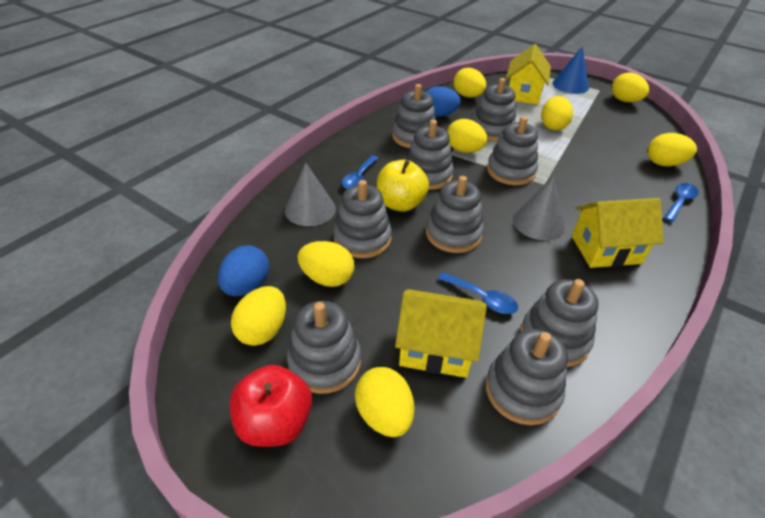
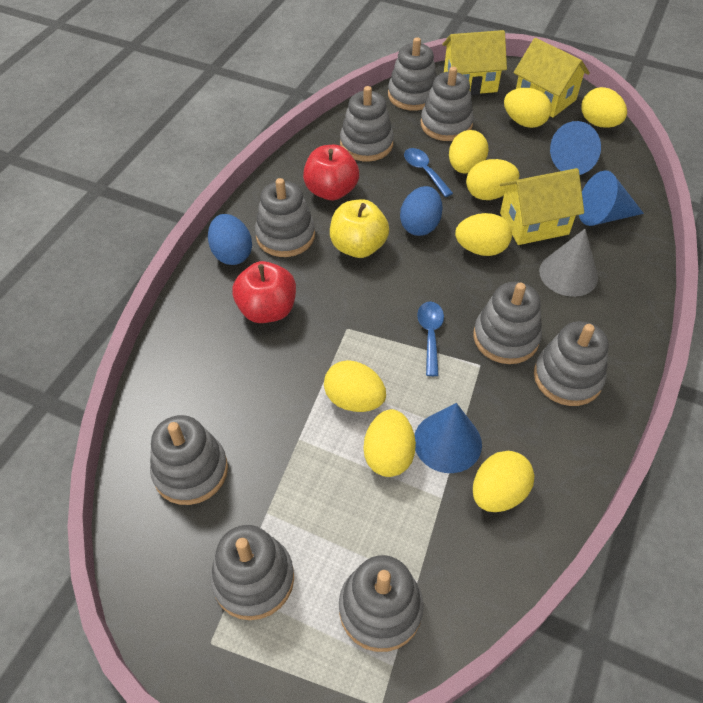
blue cone: [552,46,589,94] = 1 -> [415,403,482,473] [550,121,601,175] [579,170,644,226] = 3
blue spoon: [342,155,378,189] [438,272,518,314] [663,183,699,222] = 3 -> [404,148,453,197] [417,301,444,376] = 2
grey cone: [285,163,336,226] [513,176,565,240] = 2 -> [539,229,598,297] = 1
red apple: [230,365,312,447] = 1 -> [232,261,296,323] [303,145,359,200] = 2

